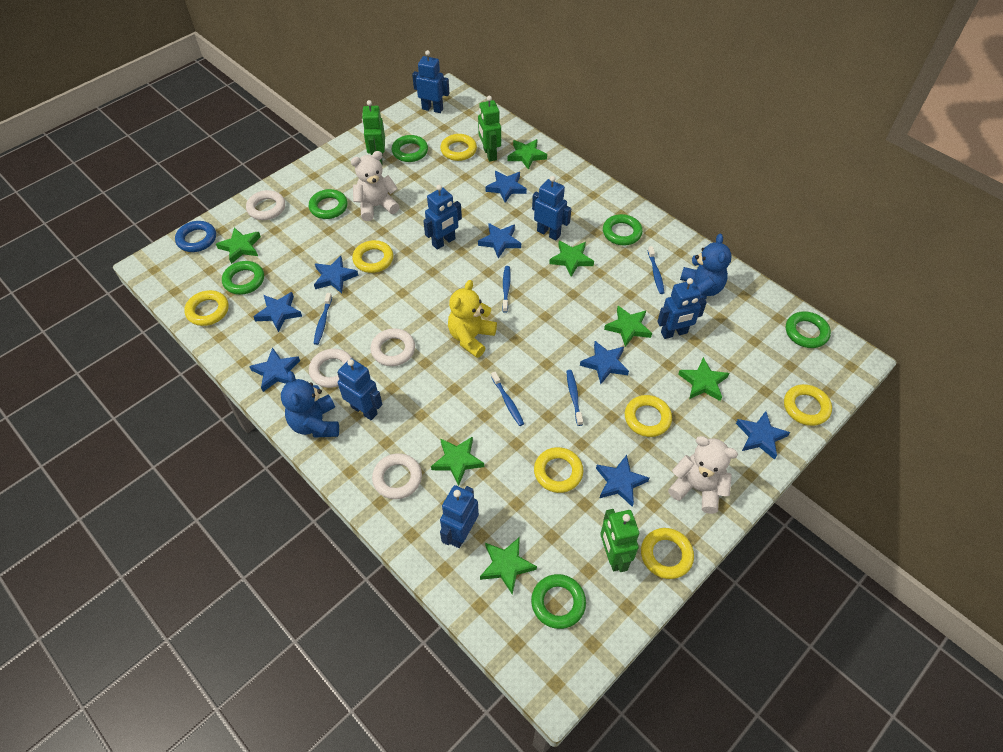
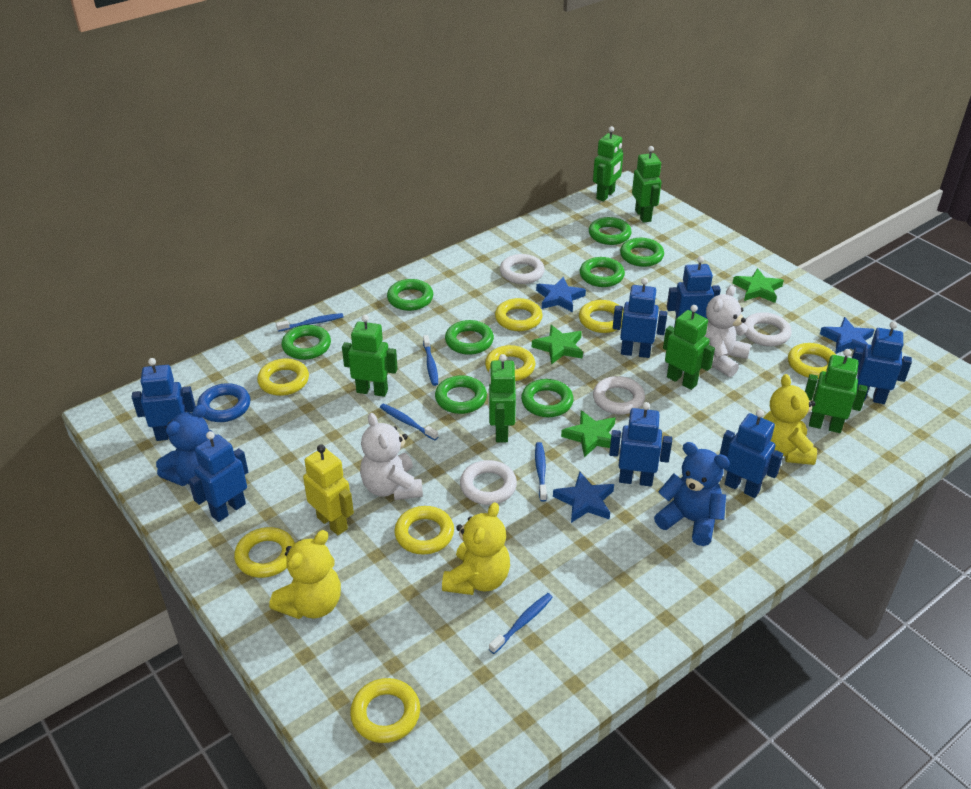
blue robot: [337,358,383,420] [412,50,449,113] [423,185,462,250] [440,485,479,548] [532,176,571,240] [657,278,707,339] = 6 -> [132,358,196,441] [189,431,248,522] [609,402,672,486] [613,278,667,358] [667,256,721,328] [720,409,783,498] [852,321,912,404] = 7
blue star: [249,347,300,392] [254,292,302,332] [314,256,358,293] [478,223,521,258] [485,171,527,203] [580,341,629,384] [596,455,649,507] [736,411,790,460] = 8 -> [536,277,586,312] [553,471,614,523] [820,317,874,354] = 3
green ring: [222,261,264,295] [309,189,348,219] [392,135,428,162] [531,574,586,629] [603,214,643,246] [786,311,831,348] = 6 -> [282,325,331,360] [387,279,433,311] [435,375,487,414] [445,320,494,355] [521,379,574,417] [580,257,625,287] [589,217,631,245] [620,238,664,267] = 8
green robot: [362,100,385,164] [478,96,501,162] [600,509,639,572] = 3 -> [342,315,398,397] [488,354,516,442] [593,126,623,201] [632,146,661,223] [663,305,715,390] [805,349,868,433] = 6
green star: [216,227,261,264] [431,436,484,486] [480,537,537,595] [508,139,547,170] [549,241,594,277] [604,306,652,347] [678,357,729,401] = 7 -> [532,325,583,364] [561,410,616,457] [733,268,784,303] = 3
yellow ring: [184,290,229,326] [352,240,393,273] [440,134,477,161] [534,447,584,493] [625,395,672,437] [641,528,694,579] [784,384,832,426] = 7 -> [234,527,295,578] [257,359,309,396] [350,678,420,743] [394,506,454,555] [485,345,535,381] [495,298,543,331] [579,300,624,333] [788,343,836,379] = 8
yellow robot: none = 0 -> [303,445,354,535] = 1
yellow teddy bear: [448,280,497,358] = 1 -> [269,530,341,619] [442,502,510,595] [763,374,817,465] = 3

